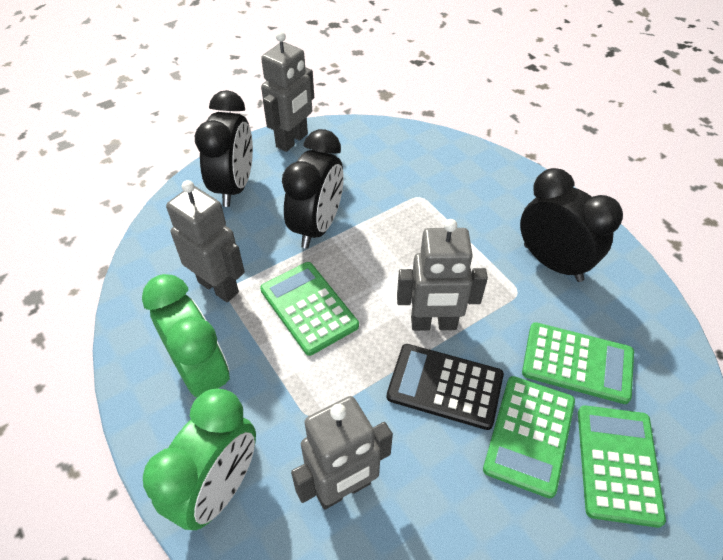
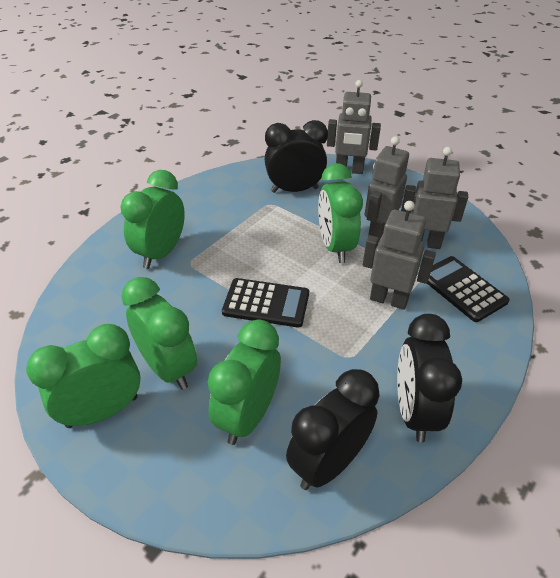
black calculator: [386,344,504,430] = 1 -> [222,278,309,327] [427,256,510,322] = 2
green calculator: [260,262,359,356] [483,376,575,498] [522,322,634,404] [578,405,666,528] = 4 -> none = 0
green clock: [142,274,230,398] [143,389,256,530] = 2 -> [26,324,140,428] [121,170,185,269] [121,277,197,390] [208,320,281,445] [318,163,363,263] = 5

